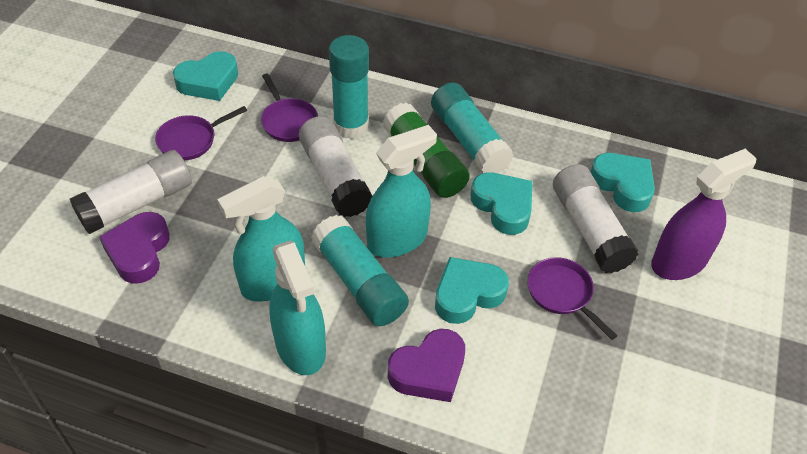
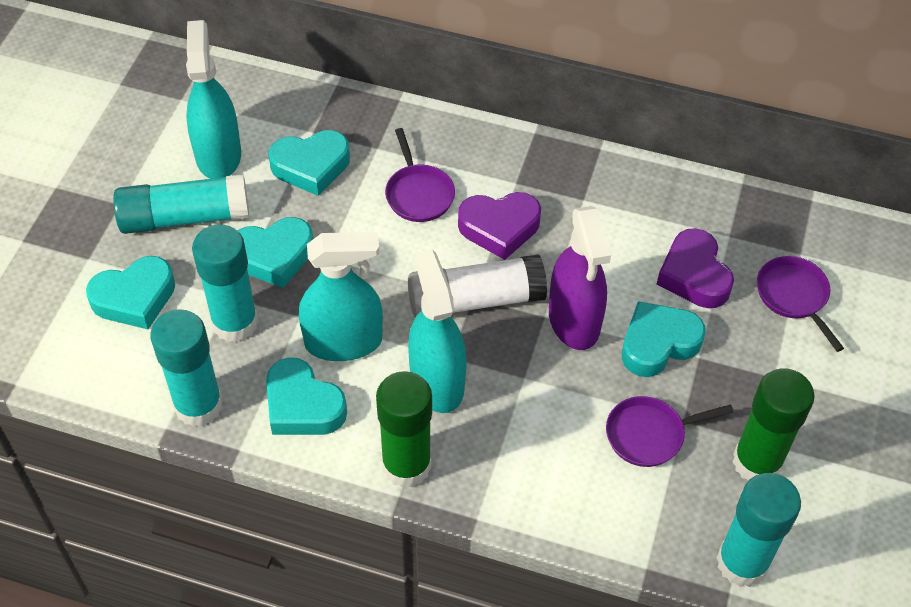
green glue stick: [383,103,470,198] = 1 -> [376,371,432,488] [733,368,815,481] = 2
turquoise glue stick: [311,215,409,326] [329,35,369,139] [431,82,514,174] = 3 -> [113,174,249,234] [150,309,223,427] [192,225,258,342] [717,473,801,587] = 4
turquoise heart: [173,51,238,101] [435,257,509,324] [471,172,533,235] [590,153,655,212] = 4 -> [86,256,175,329] [237,217,313,288] [266,357,347,435] [269,130,350,196] [622,301,706,377] = 5
white glue stick: [70,150,192,234] [299,116,372,217] [553,164,638,273] = 3 -> [408,254,547,317] = 1

